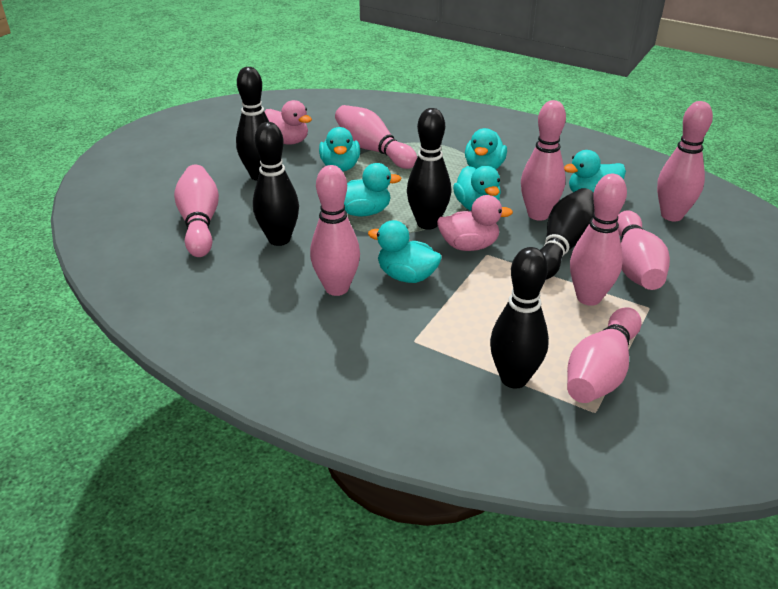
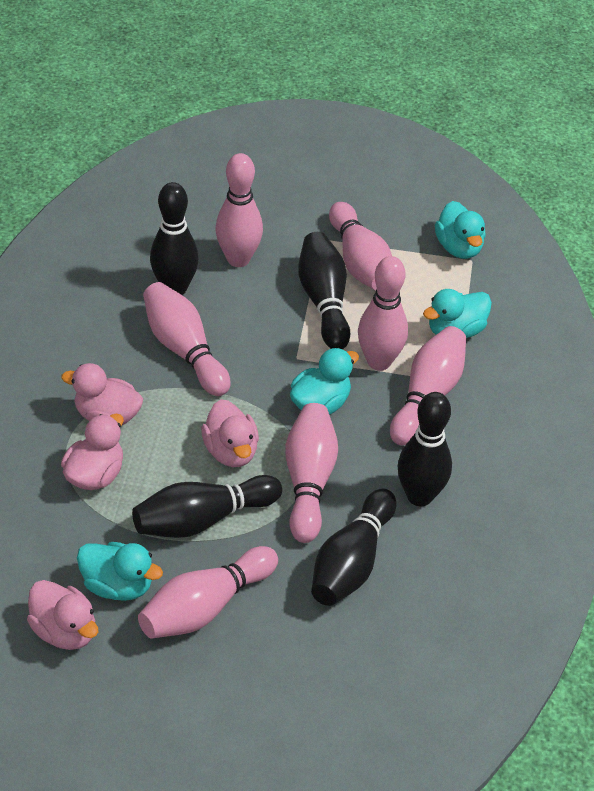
pink bowling pin: [174,165,219,257] [310,165,360,296] [335,105,417,169] [521,100,566,221] [567,307,641,403] [570,174,627,306] [617,211,670,290] [657,101,713,221] = 8 -> [138,546,278,639] [143,282,231,396] [215,153,263,267] [286,403,338,543] [329,202,392,290] [358,256,408,371] [390,326,466,445] = 7
pink duck: [264,100,312,144] [437,195,513,251] = 2 -> [27,580,98,650] [61,363,143,425] [61,414,124,490] [201,399,259,467] = 4
turquoise duck: [319,127,360,172] [344,163,402,216] [368,220,442,283] [453,166,501,211] [465,128,507,170] [564,150,626,193] = 6 -> [77,542,163,601] [290,348,359,415] [423,289,492,338] [435,201,486,259] = 4

